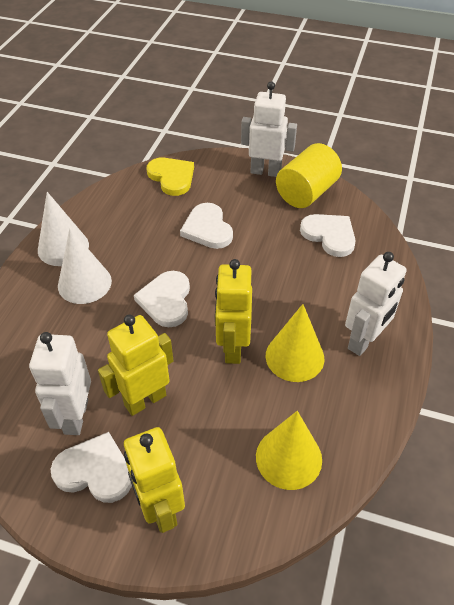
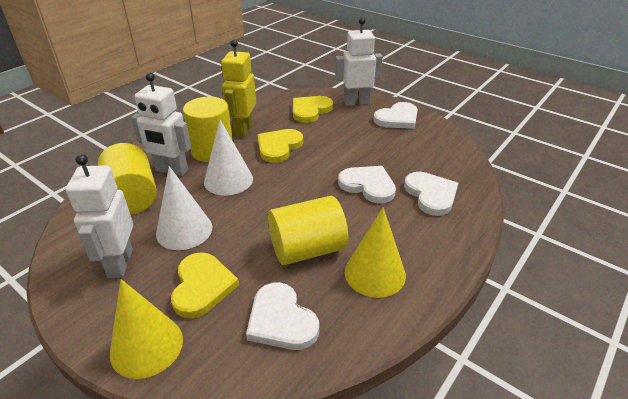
yellow cylinder: [276,143,342,208] = 1 -> [98,143,157,214] [183,97,233,162] [268,196,348,265] = 3
yellow heart: [146,158,194,196] = 1 -> [171,252,239,318] [258,129,303,163] [293,96,333,123] = 3
yellow robot: [98,314,173,416] [124,427,185,533] [215,259,252,364] = 3 -> [221,39,256,137] = 1

